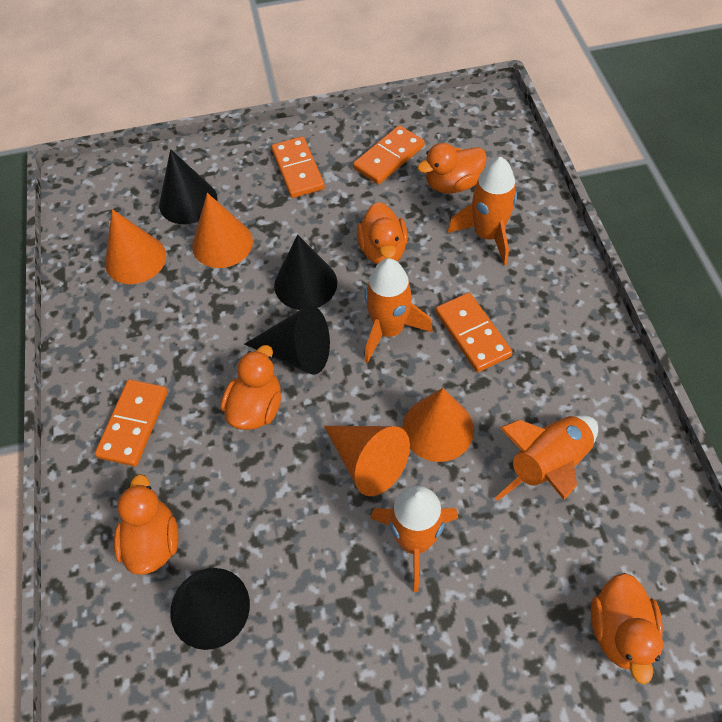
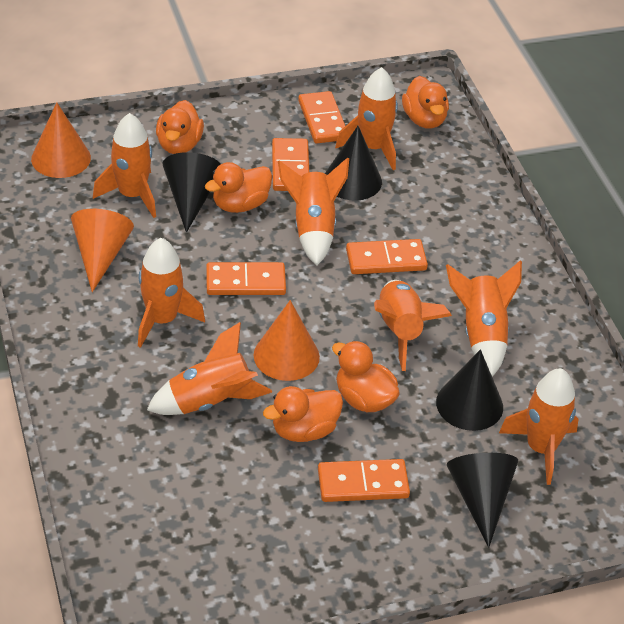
orange cone: [105,209,166,284] [192,193,253,268] [324,426,410,496] [402,388,474,462] = 4 -> [31,102,91,178] [71,209,134,292] [254,300,320,381] = 3
orange domino: [95,379,168,467] [271,136,325,198] [353,125,425,184] [435,293,513,372] = 4 -> [206,262,286,295] [272,138,309,191] [298,91,345,143] [318,459,410,502] [346,239,428,274] = 5
orange rocket: [365,258,432,363] [370,485,458,592] [447,157,517,265] [495,415,598,501] = 4 -> [93,113,156,218] [138,238,205,348] [147,322,272,415] [278,157,349,265] [335,67,398,170] [374,280,452,371] [446,260,522,377] [499,368,578,485] = 8

